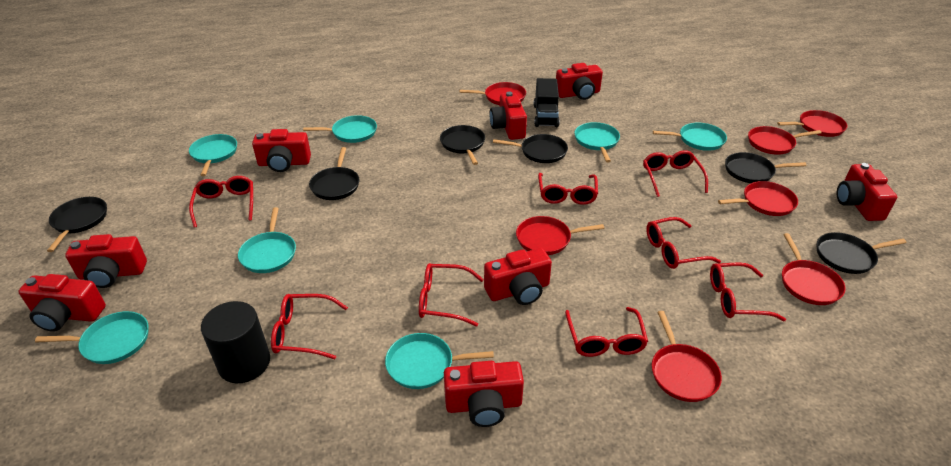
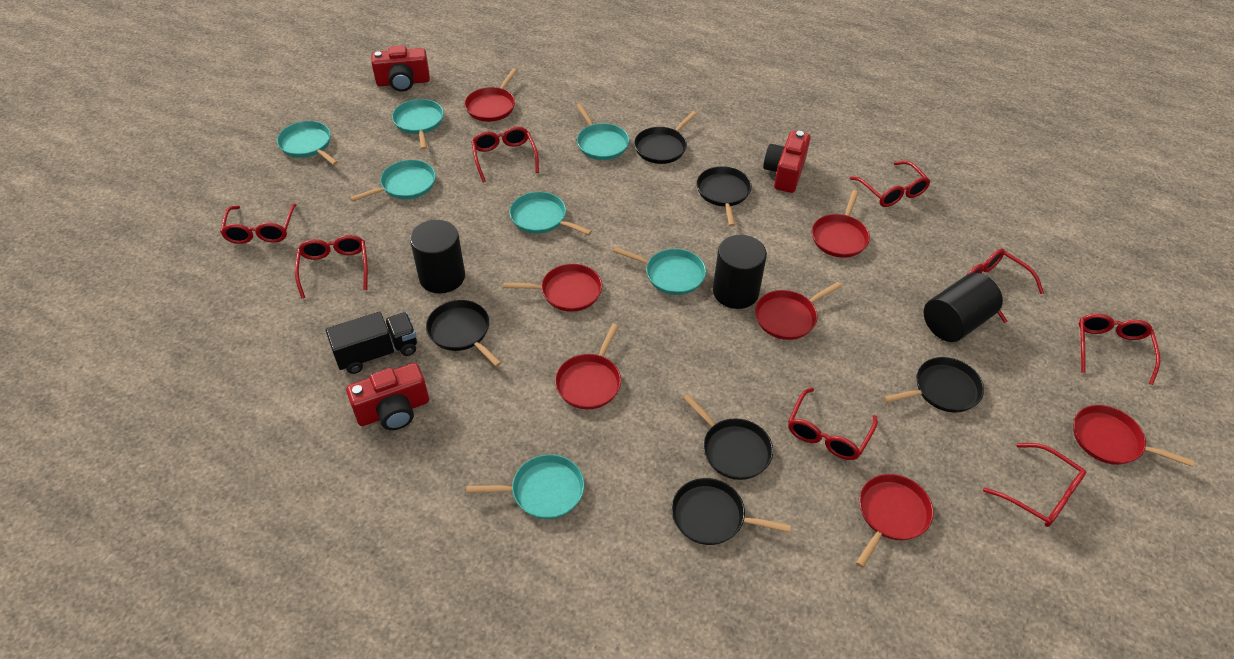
black cylinder: [201,301,270,383] = 1 -> [410,220,465,293] [713,235,767,309] [924,273,1003,342] = 3
red camera: [18,274,106,332] [65,234,147,288] [252,129,311,172] [444,361,524,427] [484,248,552,305] [490,92,527,140] [556,63,603,100] [836,163,897,221] = 8 -> [346,363,429,430] [371,45,430,92] [763,131,810,193] = 3

